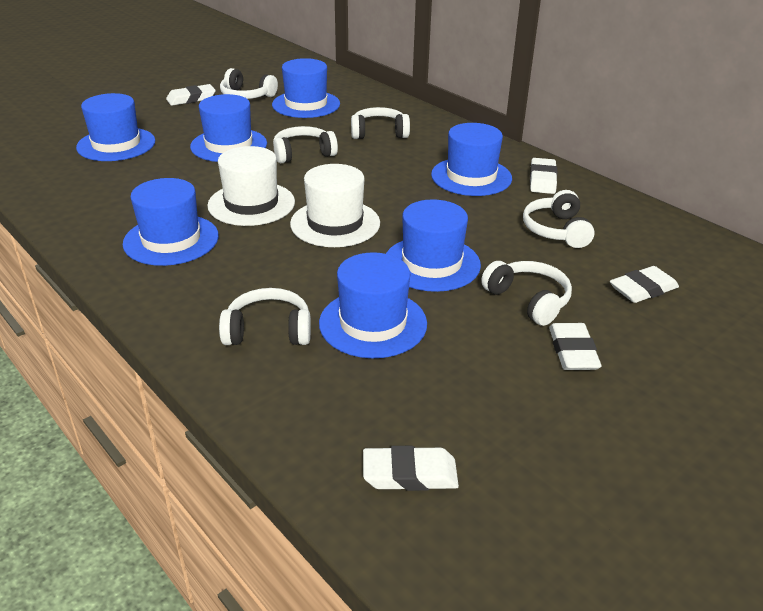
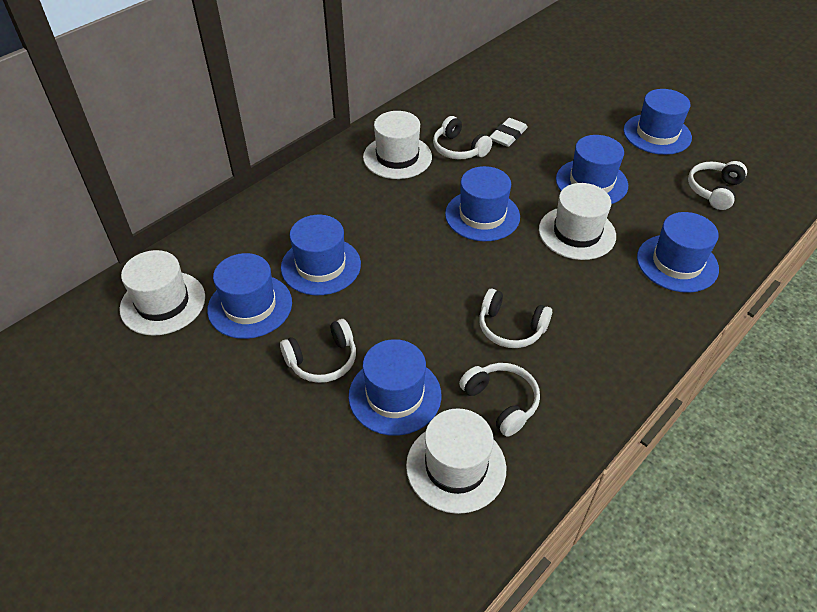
white eraser: [166,84,216,106] [363,446,459,491] [530,158,557,194] [549,323,602,370] [610,266,679,303] = 5 -> [489,118,528,147] = 1
white hat: [207,146,295,226] [290,164,380,247] = 2 -> [120,250,205,336] [363,111,432,179] [406,408,506,514] [539,183,616,260] = 4
white headphones: [219,288,311,345] [220,68,278,99] [273,126,338,163] [351,107,410,139] [481,261,572,326] [523,190,595,248] = 6 -> [280,319,356,383] [433,116,492,160] [459,363,540,437] [479,289,552,348] [688,161,747,210] = 5

